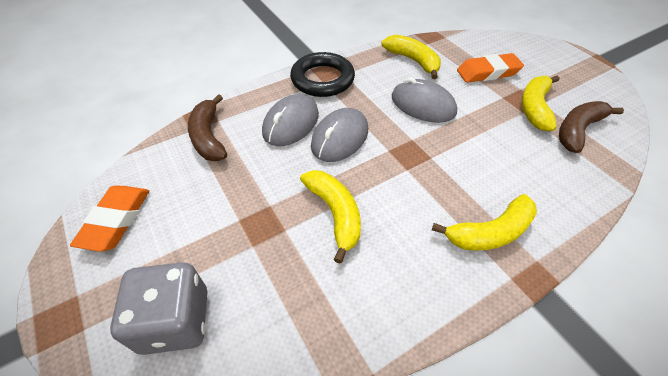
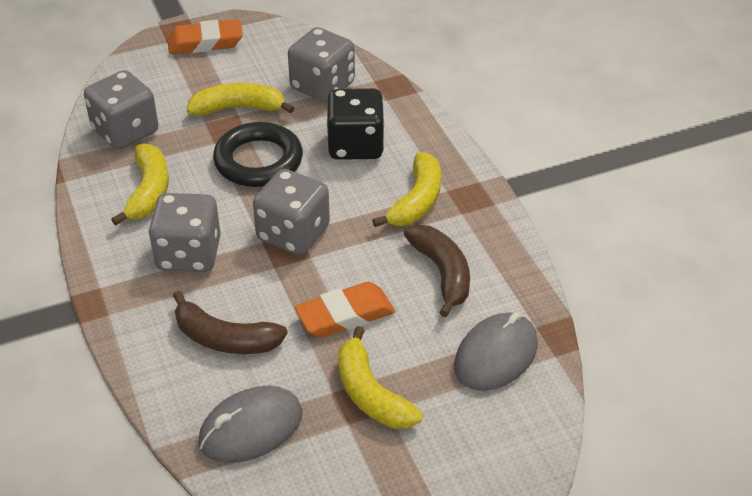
black dice: none = 0 -> [327,88,385,160] = 1
grey dice: [110,262,208,355] = 1 -> [84,70,158,149] [148,193,221,272] [253,169,330,255] [288,27,355,102] = 4
grey mouse: [262,94,319,146] [311,108,368,162] [392,77,457,123] = 3 -> [198,386,302,463] [454,312,538,391] = 2

